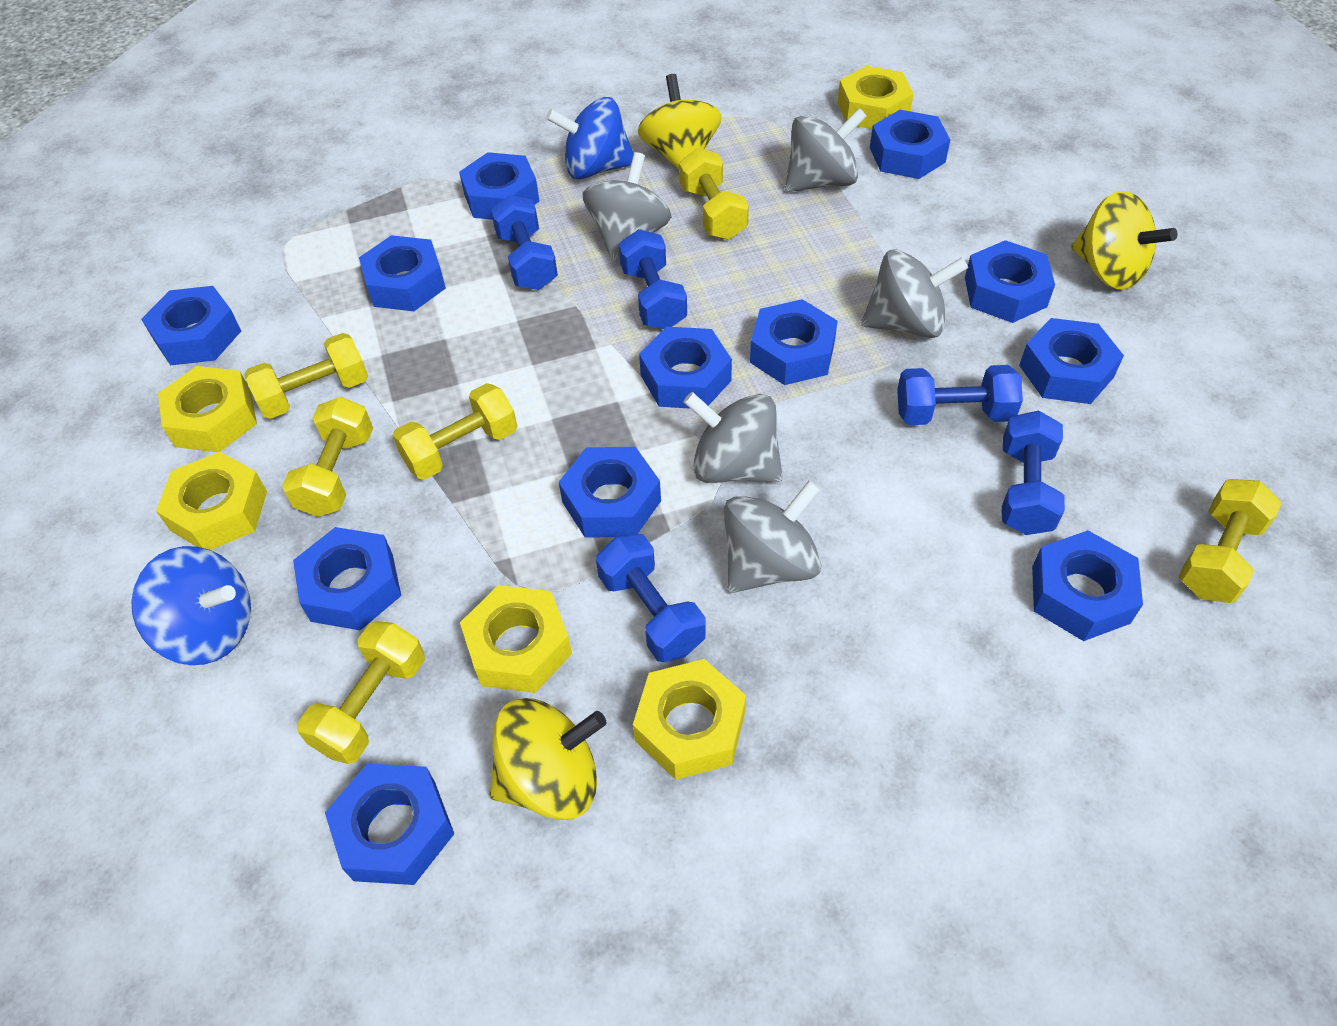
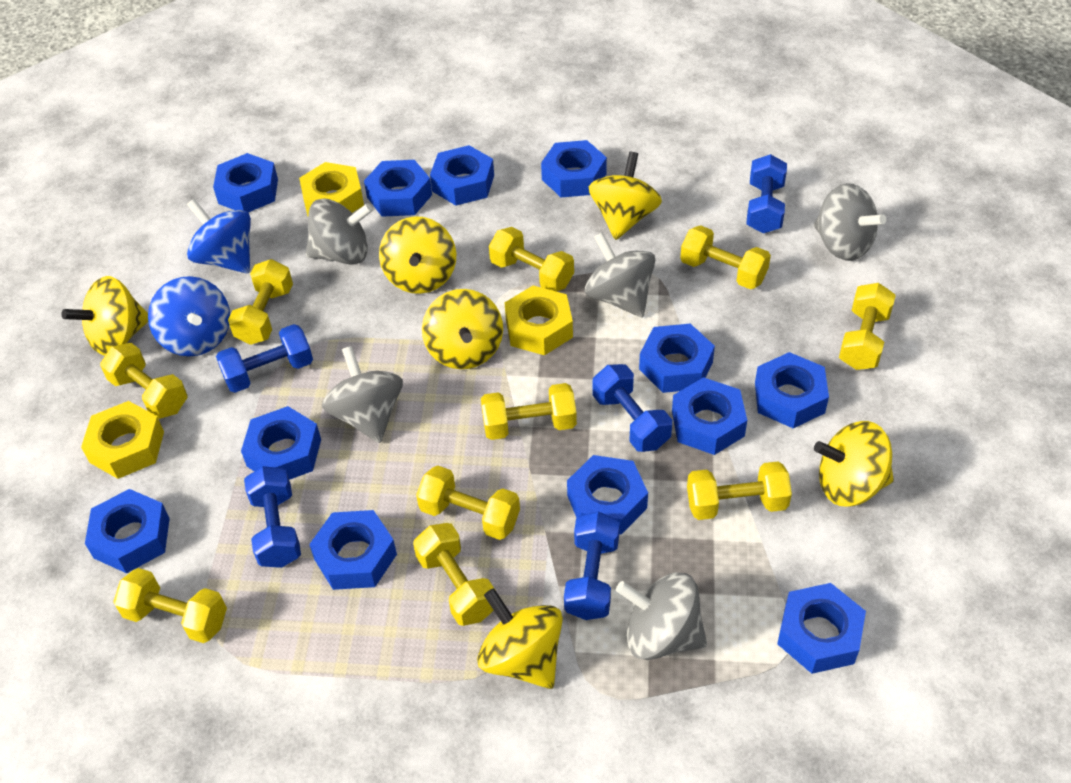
yellow dumbbell: [244,333,368,419] [282,397,373,517] [297,621,425,764] [393,383,517,480] [679,148,749,240] [1179,479,1282,603] = 6 -> [100,343,187,419] [113,568,227,643] [228,259,293,345] [413,523,494,626] [416,466,520,540] [481,383,577,440] [489,227,574,292] [680,225,771,289] [687,461,792,520] [839,283,896,370] = 10
yellow nut: [156,452,267,550] [158,366,257,452] [460,585,572,693] [633,659,746,780] [838,66,914,129] = 5 -> [81,401,164,479] [299,162,364,216] [505,286,573,355] = 3
yellow spinning top: [490,698,606,820] [638,74,722,169] [1071,191,1177,290] = 3 -> [61,276,148,355] [379,216,456,294] [422,289,503,369] [477,588,563,689] [589,152,662,240] [814,421,894,507] = 6

